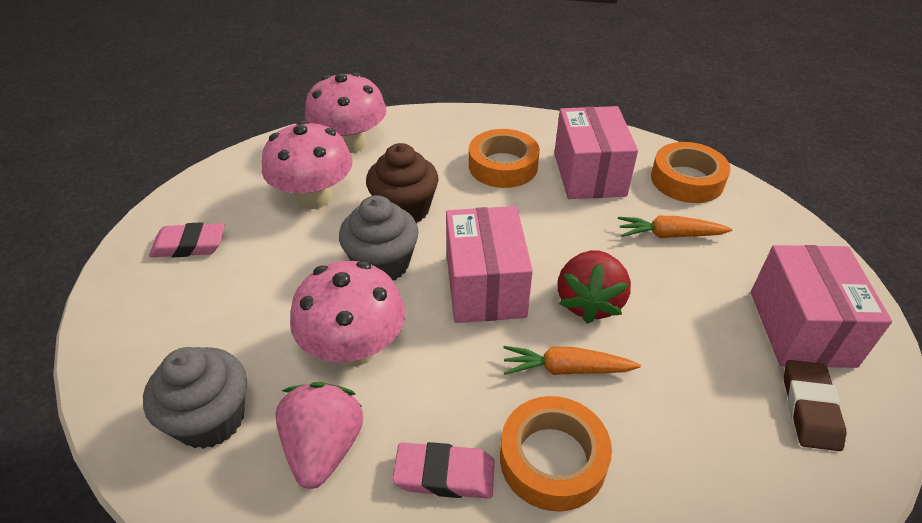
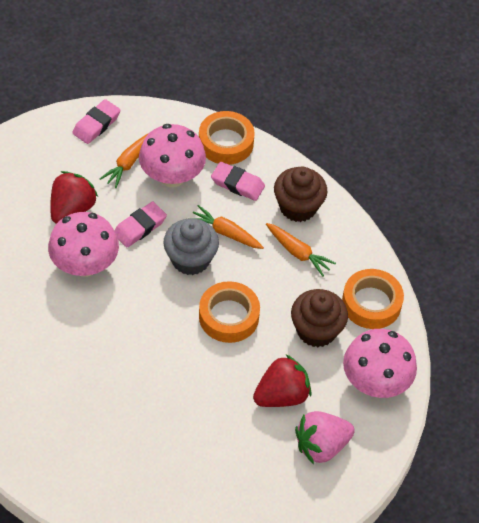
brown cupcake: [366,143,439,223] = 1 -> [274,167,327,222] [291,289,348,347] = 2
brown eraser: [784,360,846,451] = 1 -> none = 0
grey cupcake: [143,347,247,449] [339,195,419,280] = 2 -> [163,218,219,275] = 1
orange carrot: [503,346,641,375] [618,216,733,238] = 2 -> [100,133,149,188] [188,205,264,249] [266,223,336,276] = 3
pink box: [446,206,533,323] [554,106,638,199] [751,245,892,368] = 3 -> none = 0
pink eraser: [149,222,225,257] [392,442,495,499] = 2 -> [72,99,120,144] [114,201,167,247] [211,162,265,201] = 3
red strawberry: [558,250,631,324] = 1 -> [50,171,98,224] [253,354,311,407] = 2

